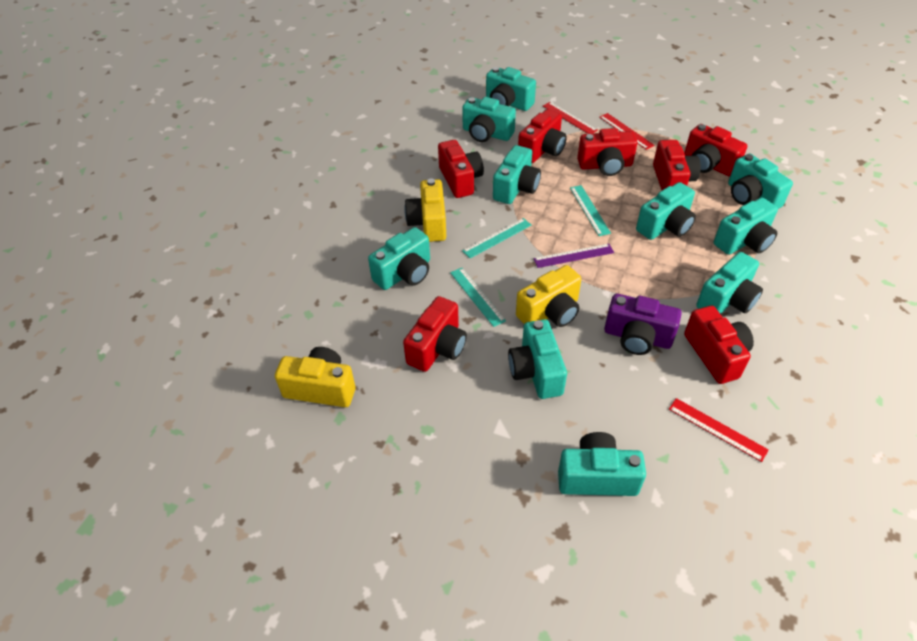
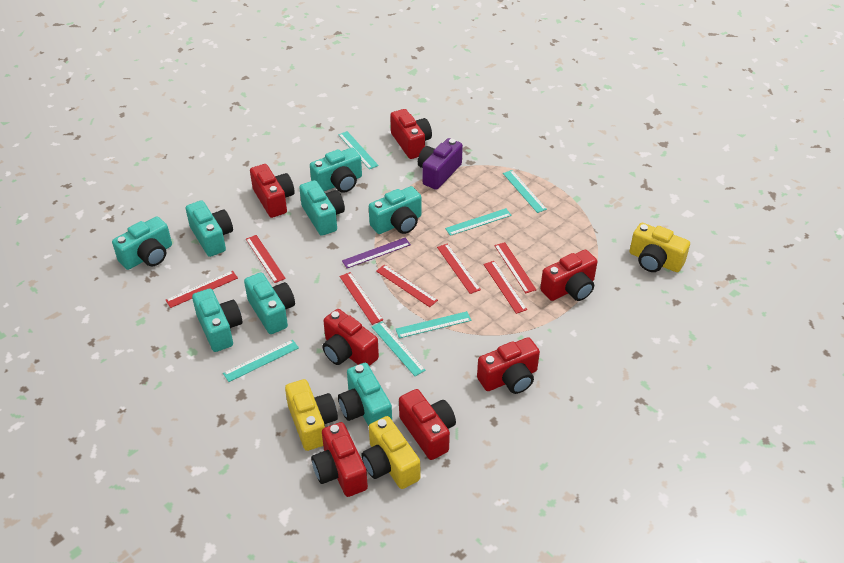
red ruler: [543,102,598,134] [599,113,655,150] [669,398,769,462] = 3 -> [166,271,238,308] [246,235,286,283] [340,272,383,325] [376,265,438,307] [437,243,481,294] [483,261,527,314] [494,242,537,293] = 7
turquoise camera: [368,227,430,290] [462,97,516,142] [486,67,536,111] [493,145,541,204] [508,319,567,399] [558,432,646,496] [636,182,696,240] [696,252,763,314] [714,198,778,255] [728,154,793,209] = 10 -> [112,216,172,270] [186,200,233,257] [192,288,243,352] [244,273,295,334] [299,180,345,236] [310,148,362,193] [338,363,392,426] [369,186,422,234] = 8
turquoise ruler: [450,268,506,327] [462,218,531,258] [570,185,611,236] = 3 -> [223,340,299,382] [338,131,379,169] [372,322,426,376] [396,311,471,338] [445,208,512,236] [503,170,547,213] = 6

